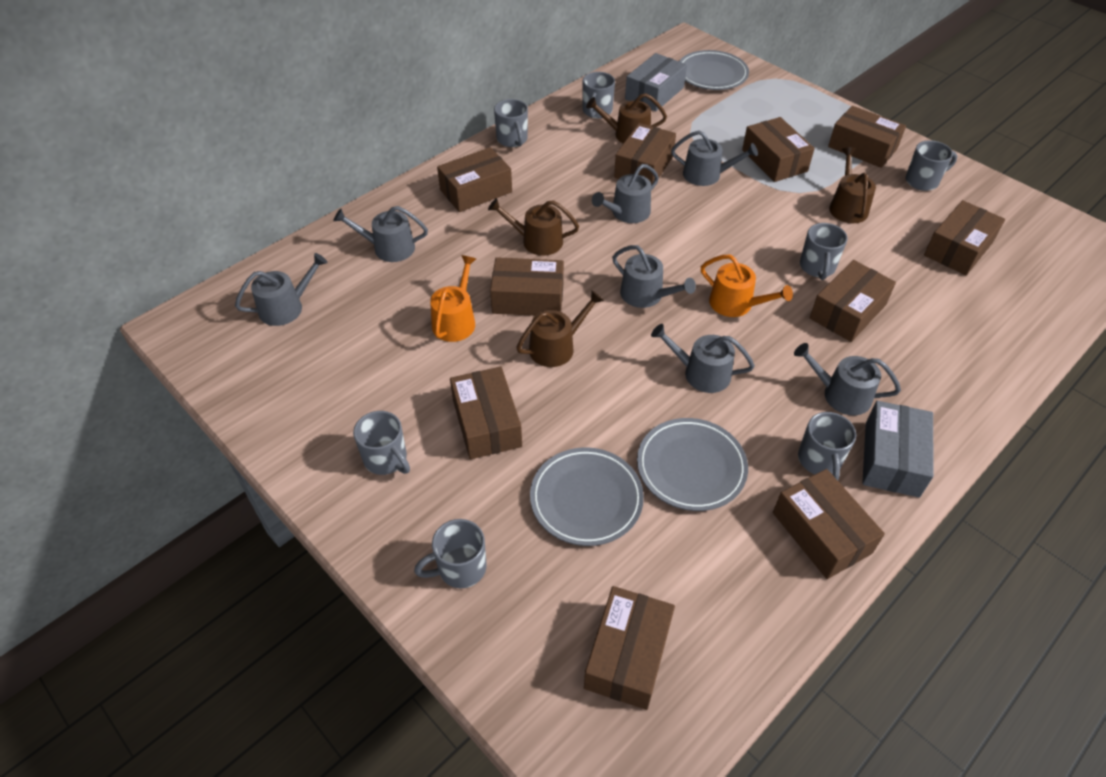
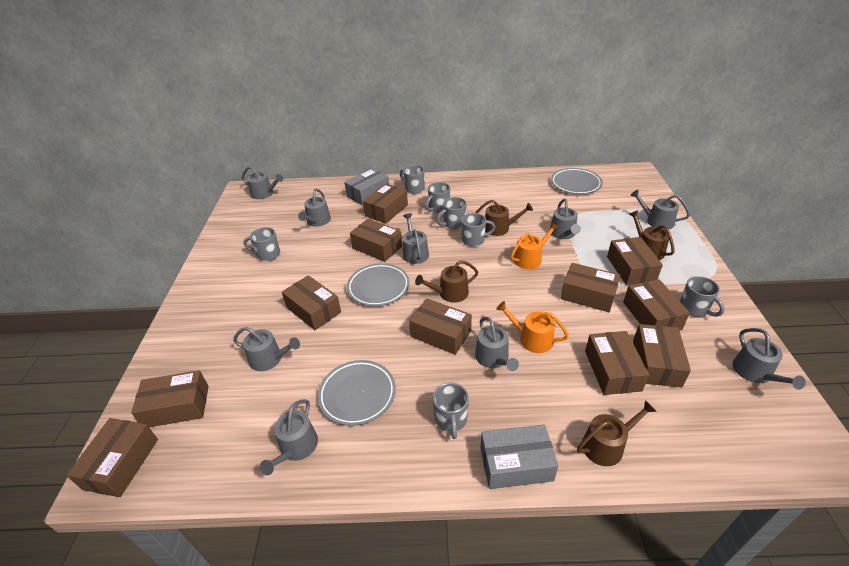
brown box: [437,147,512,212] [450,367,522,459] [490,257,564,316] [584,586,675,710] [614,123,676,185] [742,117,815,182] [773,469,885,579] [810,260,896,342] [828,106,906,168] [924,200,1005,275] = 10 -> [66,418,158,497] [131,370,209,427] [282,275,341,330] [350,219,402,262] [363,183,408,224] [409,298,472,355] [561,263,621,312] [585,331,649,395] [607,237,663,286] [623,279,690,331] [633,324,691,387] = 11
grey watering can: [235,253,328,326] [333,206,428,262] [592,164,659,223] [612,245,696,308] [651,324,755,393] [671,130,758,186] [794,343,901,415] = 7 -> [233,327,300,371] [242,166,283,199] [260,399,318,475] [298,189,331,227] [403,213,429,264] [475,317,519,371] [550,199,581,239] [630,190,690,229] [733,328,806,390] = 9

